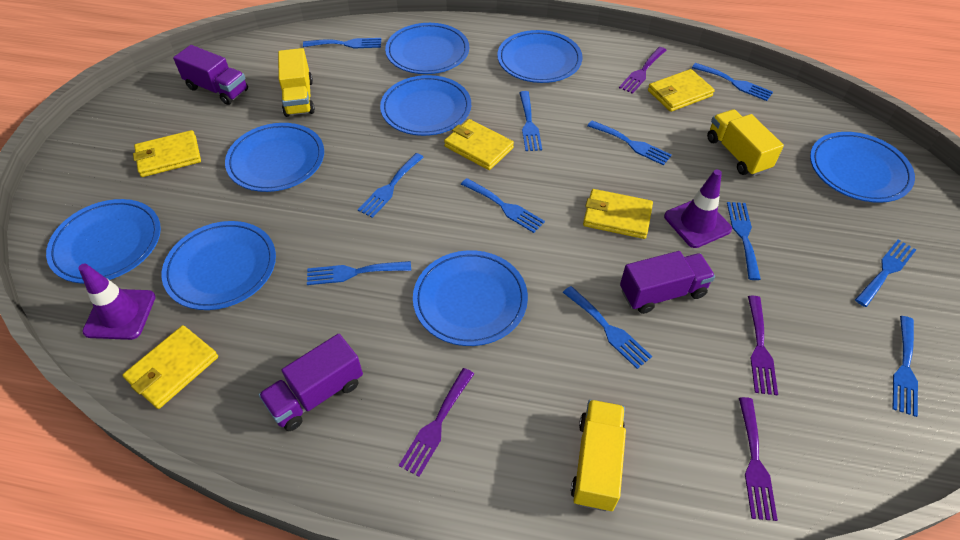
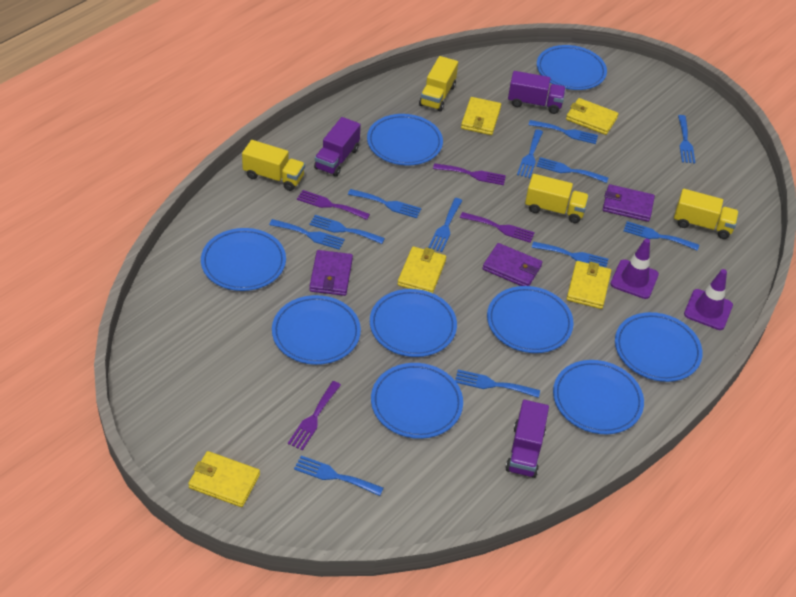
blue fork: [303,38,381,48] [307,261,411,285] [358,153,424,218] [461,178,545,233] [519,91,542,151] [563,286,652,369] [588,121,672,165] [692,63,773,101] [727,202,761,280] [855,240,916,307] [892,316,918,417] = 11 -> [269,219,345,250] [294,456,383,496] [309,215,385,244] [348,189,421,218] [428,198,463,252] [455,370,540,398] [517,129,543,178] [529,120,598,144] [532,241,608,268] [536,157,608,183] [623,221,699,251] [678,115,695,163] = 12
blue plate: [46,199,161,284] [162,221,276,310] [225,123,324,192] [380,75,471,136] [385,23,469,74] [413,250,528,346] [497,30,582,83] [810,132,915,203] = 8 -> [201,228,286,291] [272,295,361,365] [367,114,443,166] [370,289,457,357] [371,363,463,439] [487,286,574,353] [537,45,607,90] [553,360,644,434] [615,312,702,382] = 9
purple wallet: none = 0 -> [309,250,353,296] [482,243,542,286] [603,184,655,222] = 3
yellow truck: [278,48,315,117] [571,400,626,511] [707,109,784,176] = 3 -> [242,140,305,191] [419,56,458,112] [525,174,589,223] [674,189,739,239] = 4

